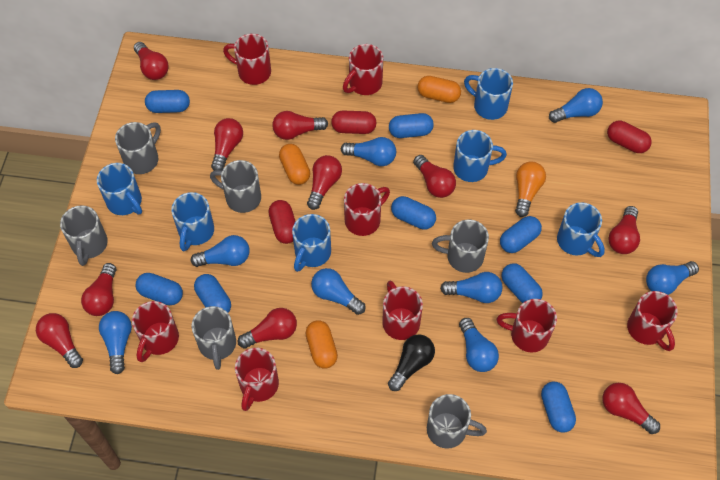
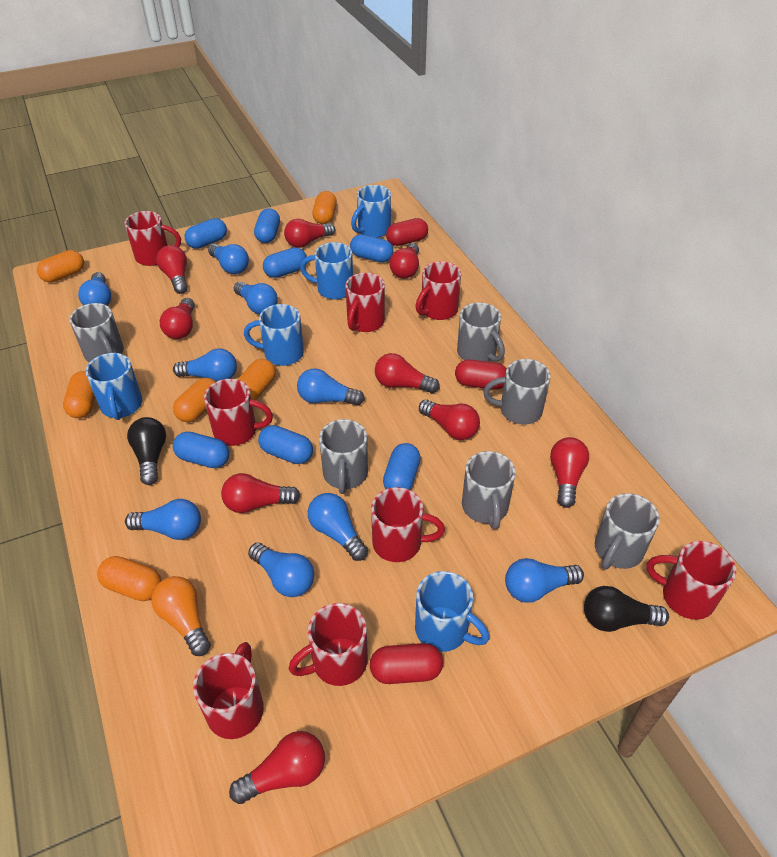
black light bulb: [388,334,435,391] = 1 -> [127,417,166,485] [584,586,669,632] = 2
blue capsule: [136,273,183,305] [145,90,190,113] [194,274,231,313] [389,113,434,138] [391,196,436,230] [500,216,542,253] [502,263,543,303] [541,382,576,433] = 8 -> [173,432,229,468] [185,218,227,249] [254,208,280,243] [258,425,313,464] [263,247,307,278] [350,234,393,262] [383,443,421,490] = 7
blue light bulb: [99,311,132,374] [191,235,250,267] [311,268,365,315] [341,137,396,166] [440,272,503,303] [459,318,499,372] [549,88,603,123] [646,261,699,295] = 8 -> [78,272,112,306] [125,499,201,540] [173,348,237,382] [208,244,249,274] [234,281,278,315] [248,542,314,597] [297,368,365,406] [308,493,368,561] [505,558,584,603] = 9
blue mug: [97,163,142,215] [171,192,214,251] [292,214,331,272] [453,130,507,182] [464,68,513,120] [557,202,605,257] = 6 -> [86,353,143,420] [244,304,304,366] [300,242,353,300] [351,185,391,238] [415,571,490,652] = 5
orange capsule: [279,144,310,185] [305,320,338,368] [417,76,461,103] = 3 -> [37,250,84,282] [63,371,95,418] [97,556,162,601] [173,378,216,422] [237,359,276,400] [313,191,337,224] = 6
red light bulb: [36,313,83,368] [81,263,116,316] [134,42,169,80] [211,118,243,171] [238,308,297,349] [272,111,328,140] [307,155,342,210] [413,155,456,198] [602,383,660,434] [608,206,640,254] = 10 -> [156,245,188,294] [160,298,195,339] [221,473,300,513] [229,731,325,804] [284,219,335,248] [375,353,440,393] [389,243,419,279] [419,400,480,440] [550,437,589,508] = 9

